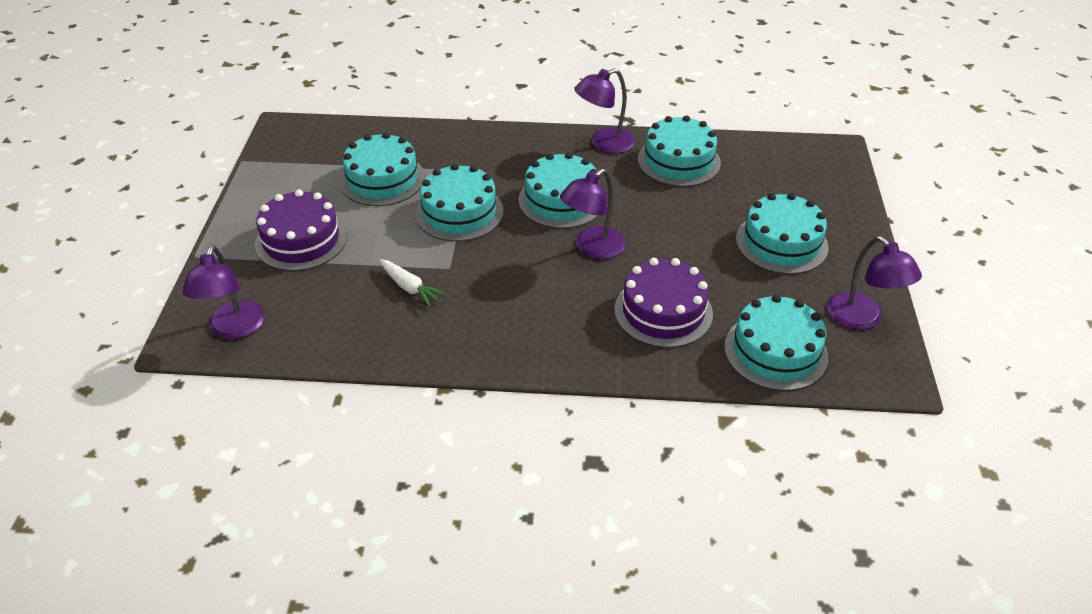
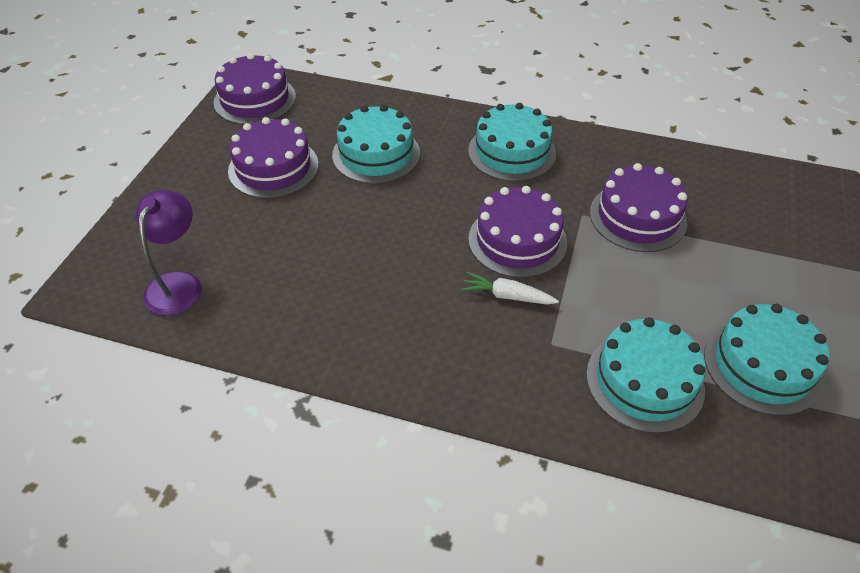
purple cake: [255,189,347,271] [614,258,713,348] = 2 -> [214,53,296,124] [228,117,319,198] [468,186,567,278] [590,163,688,252] = 4
purple lamp: [182,245,265,339] [560,169,626,259] [574,68,636,154] [827,236,922,330] = 4 -> [136,190,202,316] = 1
turquoise cake: [340,132,425,206] [415,164,503,242] [518,152,599,229] [638,115,721,187] [724,294,828,391] [736,193,829,274] = 6 -> [332,105,420,184] [468,103,556,181] [586,317,706,433] [704,304,829,416] = 4

